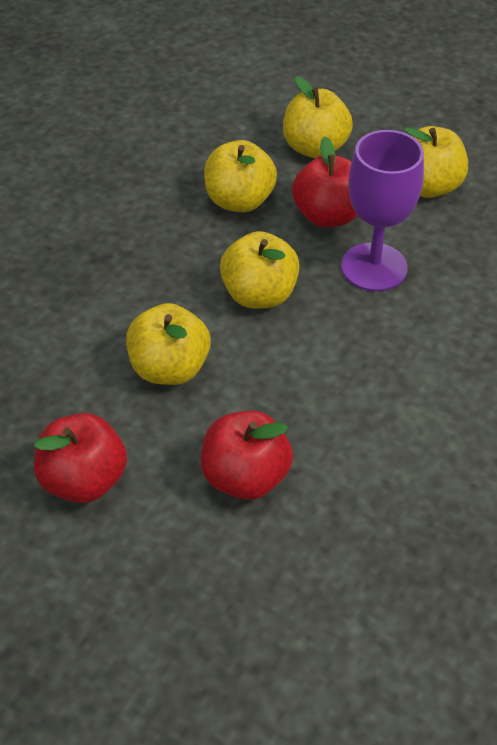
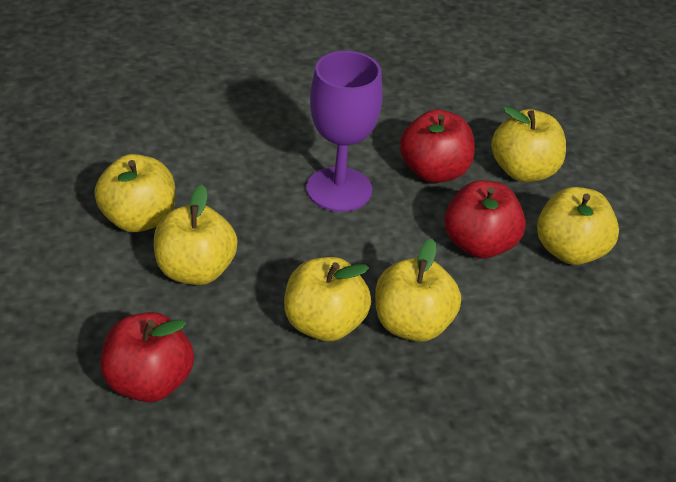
yellow apple: [126,303,211,385] [204,140,277,212] [220,231,300,309] [283,76,353,158] [405,126,468,198] = 5 -> [94,154,175,232] [154,184,238,285] [284,257,371,341] [375,239,461,342] [491,106,566,182] [537,187,619,265] = 6

